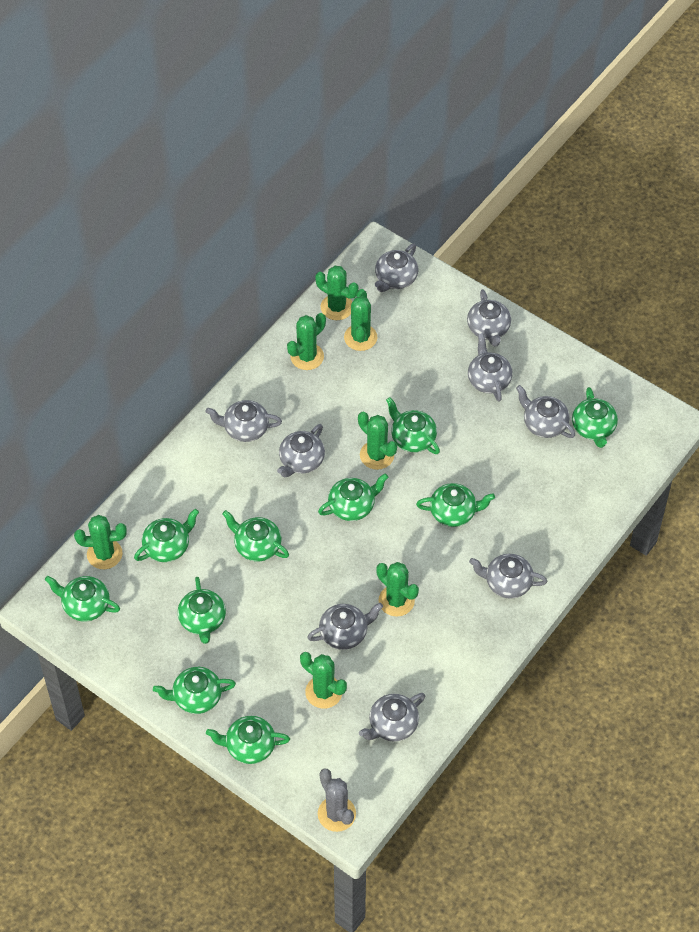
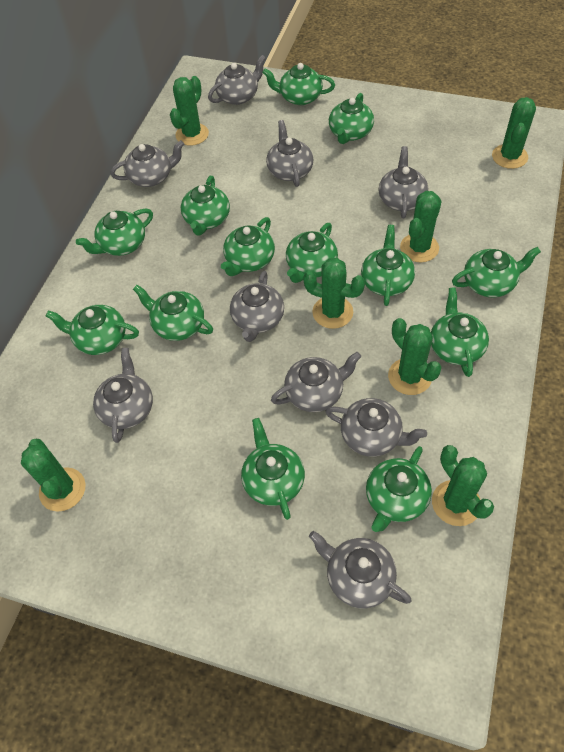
green teapot: [45,576,120,621] [134,509,199,562] [153,667,236,714] [178,577,226,644] [206,716,290,764] [222,510,289,561] [318,473,388,521] [386,397,440,454] [416,483,495,527] [572,387,618,448] = 10 -> [46,305,139,355] [76,208,153,256] [133,285,213,341] [181,176,230,235] [221,217,275,276] [241,418,305,520] [262,63,335,105] [286,223,338,283] [329,93,374,144] [361,225,415,306] [366,446,432,532] [431,287,489,377] [452,247,541,297] = 13
grey cactus: [318,769,356,832] = 1 -> none = 0

